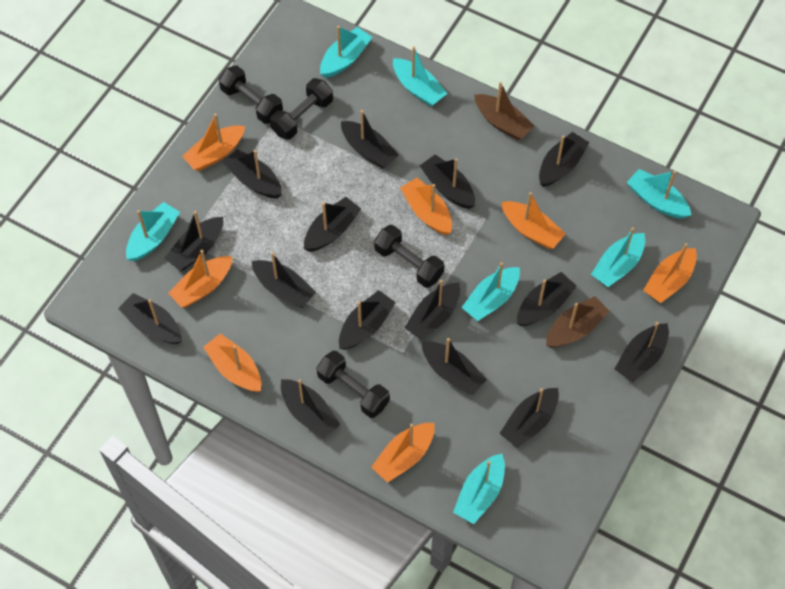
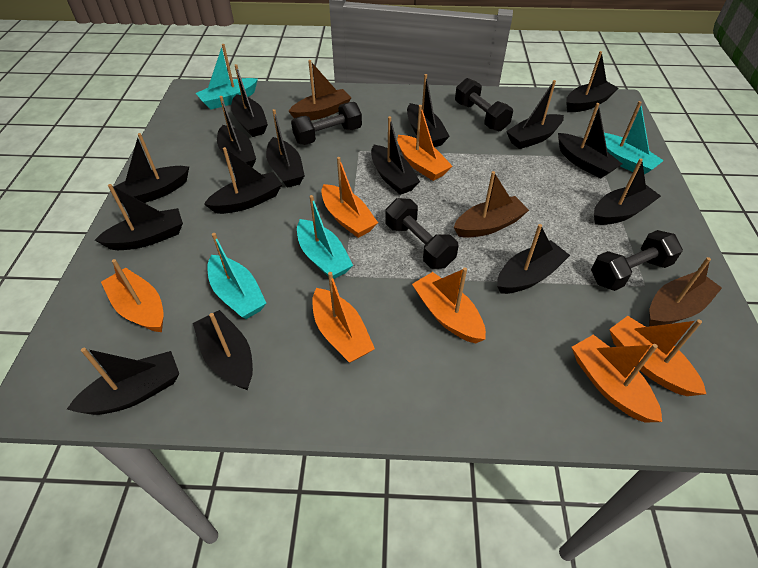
brown boat: [474,82,534,140] [546,296,610,348] = 2 -> [288,60,351,120] [454,171,529,238] [649,257,722,326] = 3
turquoise boat: [126,202,180,261] [320,26,372,78] [393,46,448,106] [453,454,505,524] [461,262,520,321] [591,227,645,287] [627,169,691,219] = 7 -> [196,44,258,110] [207,233,266,319] [297,195,353,279] [604,101,664,175] = 4

